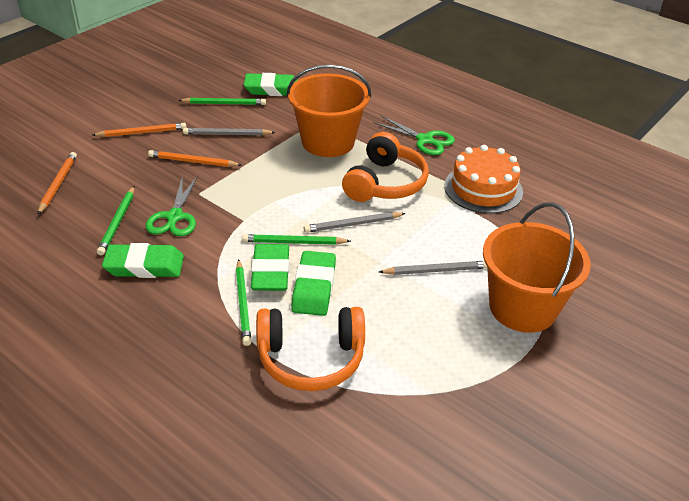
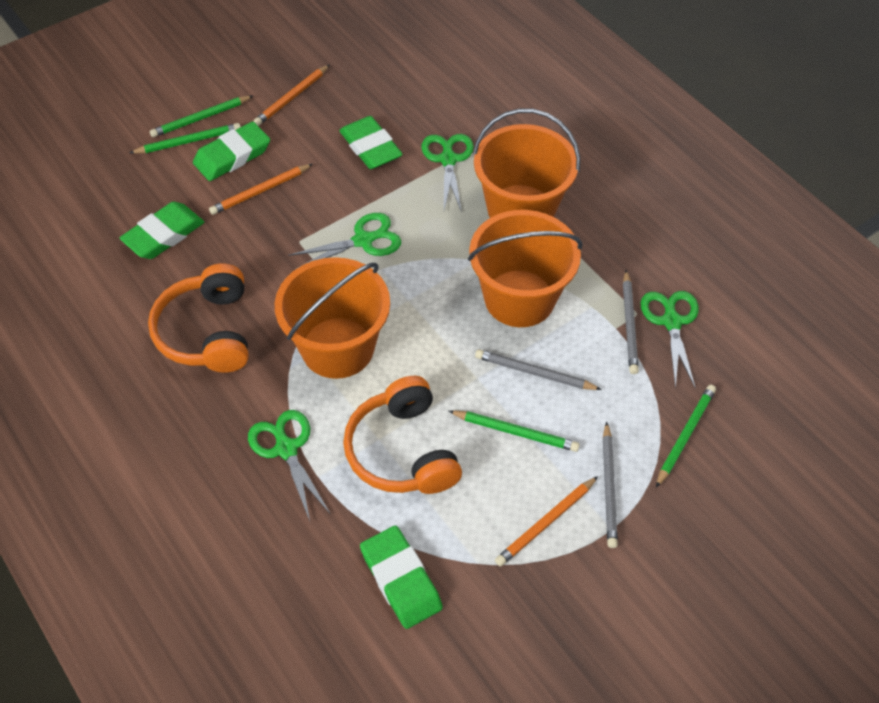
green scissors: [145,176,198,236] [373,116,455,155] = 2 -> [248,410,330,521] [288,213,401,270] [421,134,474,213] [640,291,699,388] = 4
orange bucket: [286,64,371,157] [483,202,591,333] = 2 -> [275,257,390,379] [468,210,583,327] [473,108,580,218] = 3
orange cake: [444,145,523,214] = 1 -> none = 0

